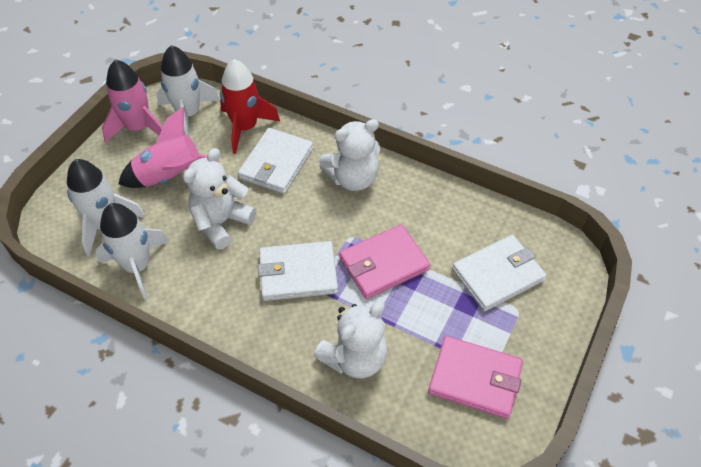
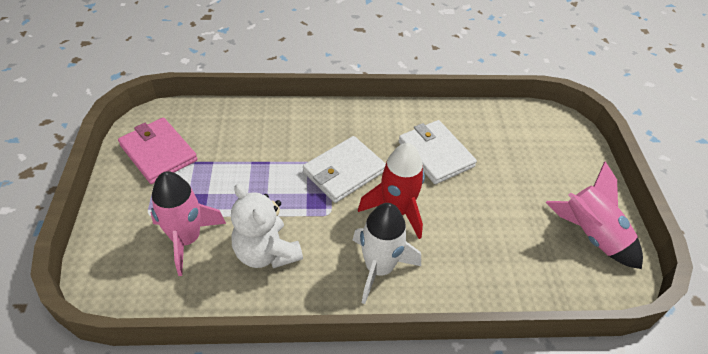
pink wallet: [339,224,430,299] [428,336,523,419] = 2 -> [118,117,198,184] = 1
white rocket: [67,159,145,256] [95,203,169,300] [157,45,220,136] = 3 -> [353,203,421,304] = 1
white teddy bear: [183,148,256,250] [314,302,388,378] [319,119,380,191] = 3 -> [231,184,303,268] = 1
white wallet: [238,128,313,194] [258,241,338,301] [452,235,546,311] = 3 -> [303,136,386,203] [399,120,477,184] = 2

